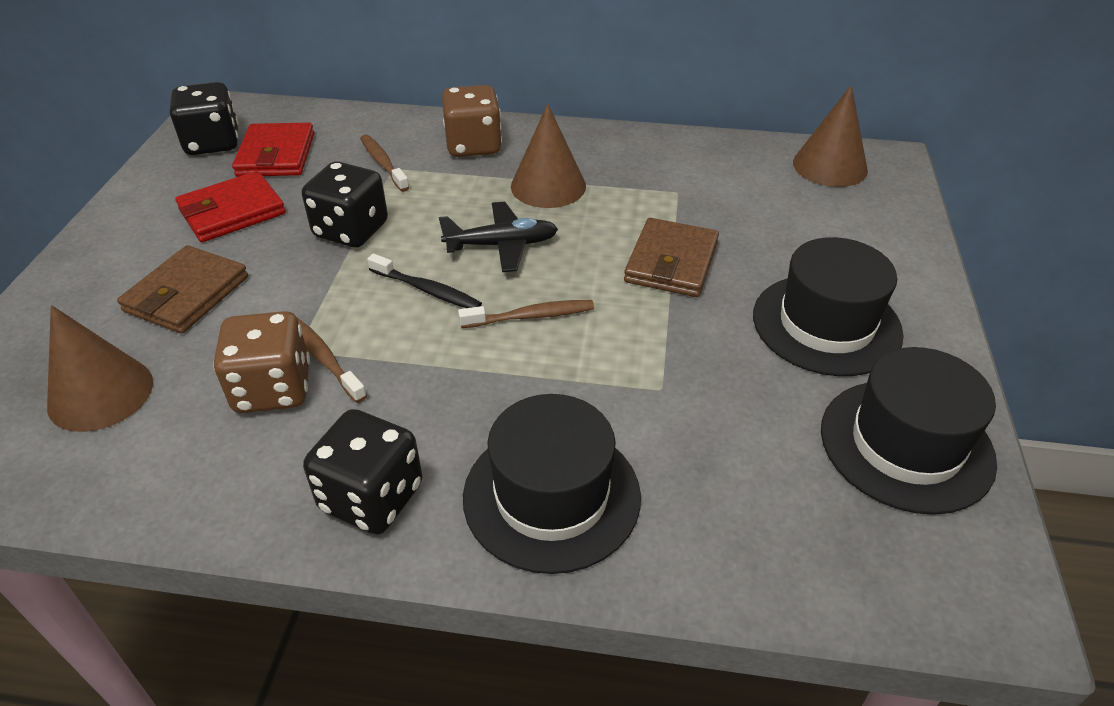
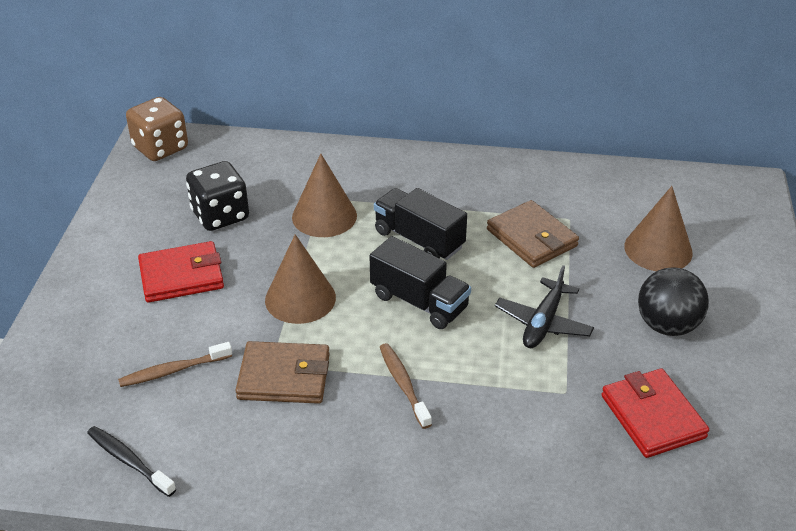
black ball: none = 0 -> [638,267,709,336] = 1
black dice: [170,82,239,155] [302,161,388,247] [303,409,423,534] = 3 -> [186,161,249,231] = 1
black hat: [463,394,641,574] [753,237,904,376] [821,347,997,515] = 3 -> none = 0
black truck: none = 0 -> [370,236,471,329] [374,188,467,260] = 2
brown dice: [213,311,310,413] [442,85,502,157] = 2 -> [126,97,188,161] = 1
brown toothbrush: [297,318,367,403] [360,134,410,192] [458,300,594,328] = 3 -> [118,342,232,387] [380,343,432,429] = 2

